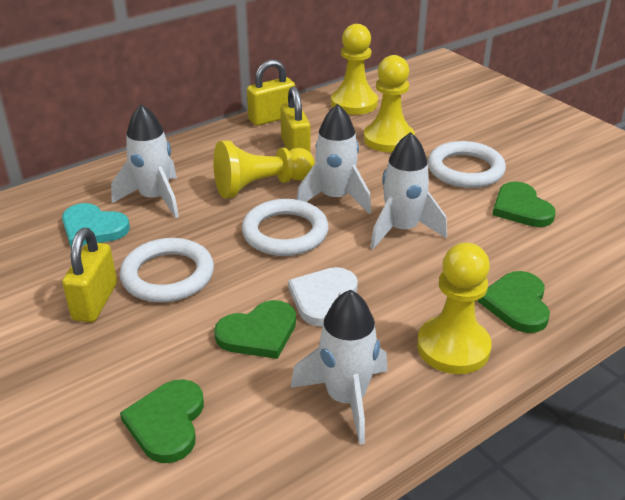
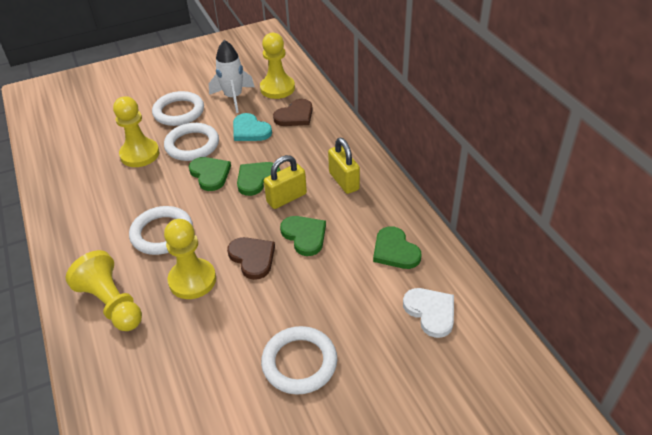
brown heart: none = 0 -> [227,237,275,280] [273,99,313,126] = 2
white ring: [120,238,214,303] [242,199,328,256] [428,141,506,188] = 3 -> [129,206,193,255] [152,91,204,126] [164,123,219,161] [261,326,337,395] = 4
white rocket: [111,104,179,218] [290,289,387,445] [296,104,371,214] [370,132,447,249] = 4 -> [209,40,255,113] = 1
yellow padlock: [62,228,117,322] [247,60,295,126] [280,86,311,153] = 3 -> [264,155,307,209] [328,138,360,194] = 2

